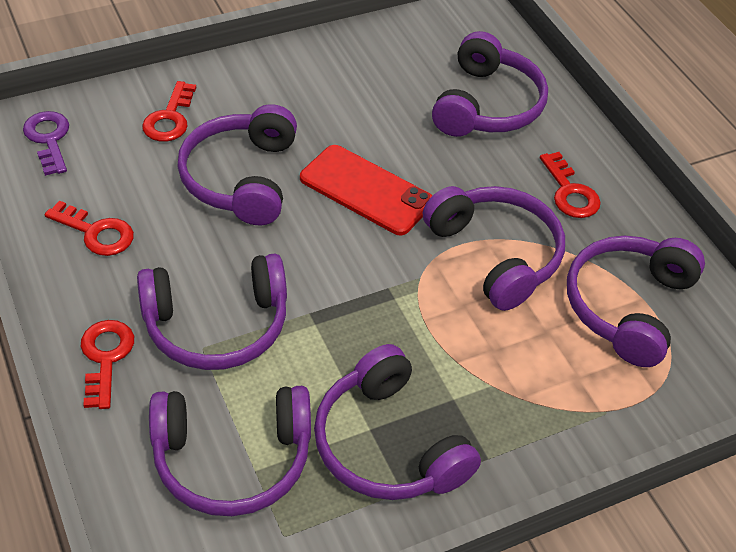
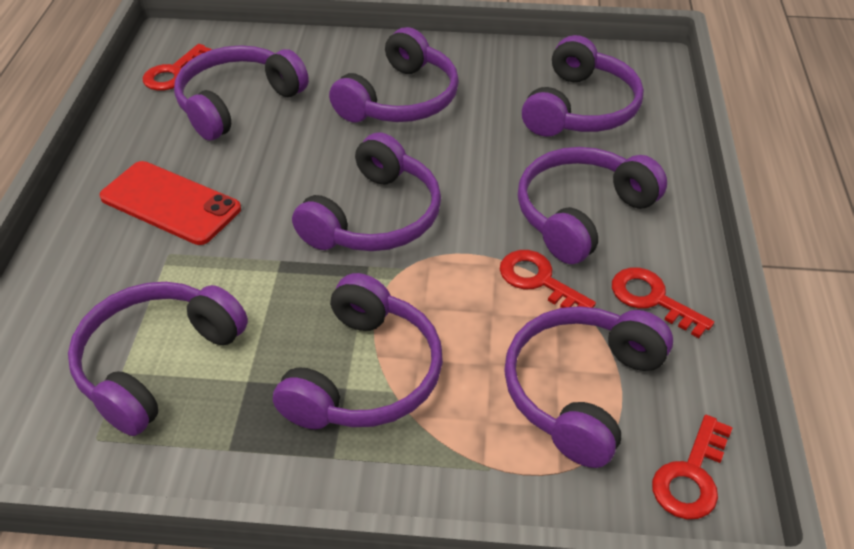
purple headphones: [137,253,287,370] [149,386,311,516] [177,104,297,225] [314,344,481,500] [423,186,565,311] [432,31,548,137] [567,236,705,367] = 7 -> [68,282,248,436] [174,45,309,141] [273,273,443,429] [292,133,441,251] [329,27,459,122] [504,306,673,468] [518,147,667,264] [522,35,644,137] = 8
purple key: [23,111,69,176] = 1 -> none = 0

